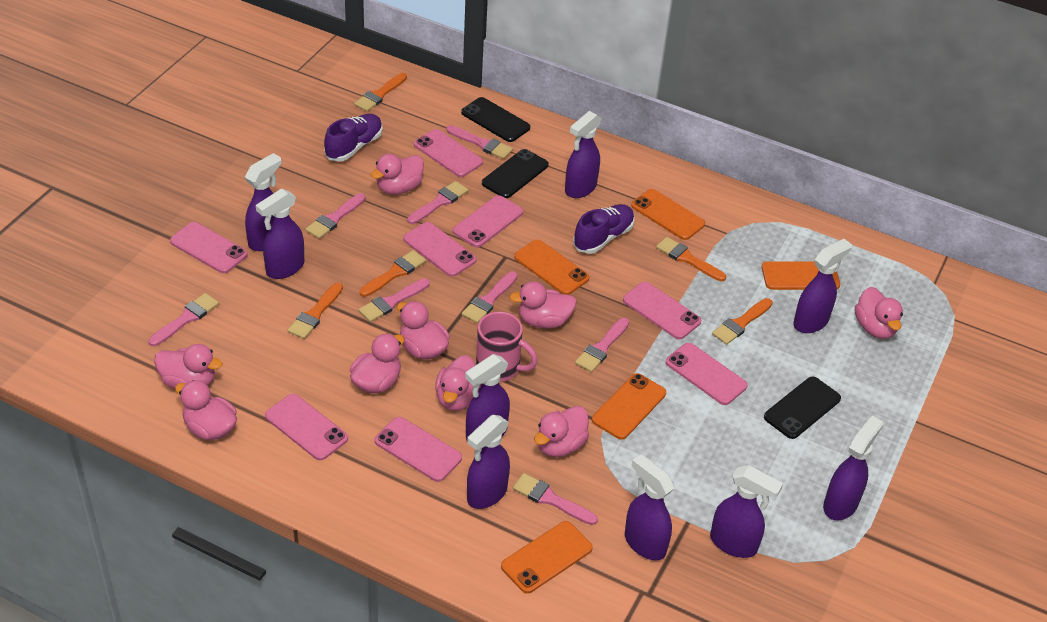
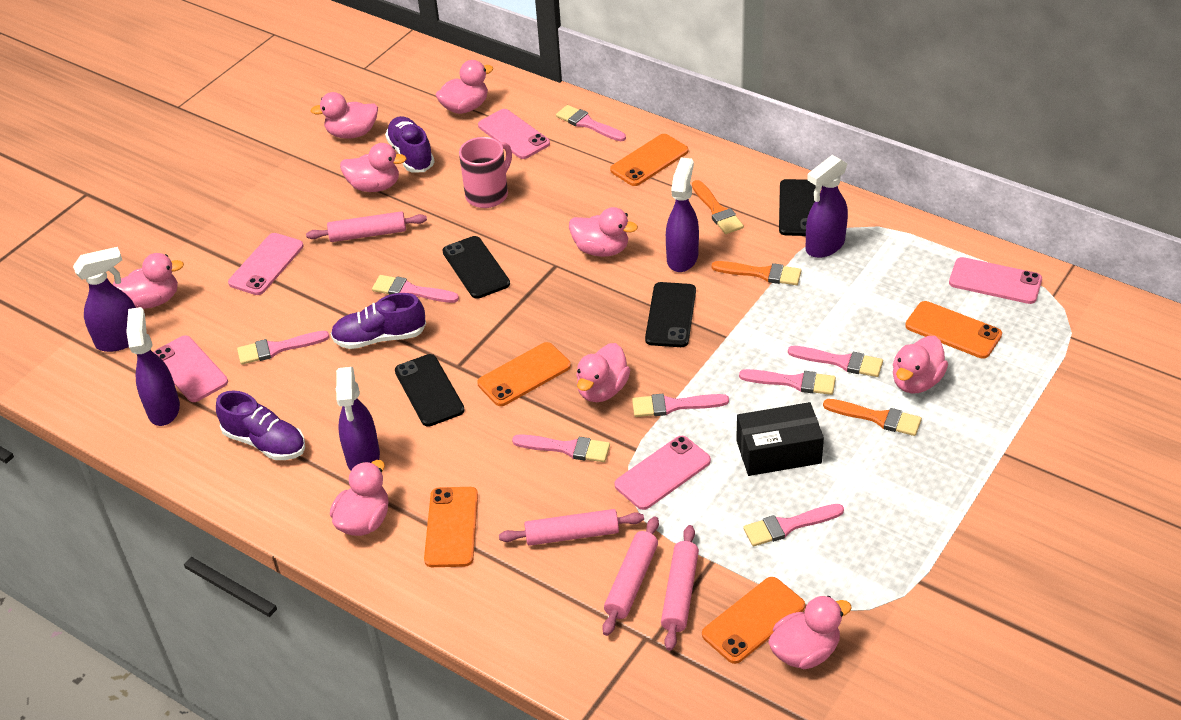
black box: none = 0 -> [736,402,824,476] = 1
black phone: [461,97,530,142] [482,149,549,198] [764,376,841,439] = 3 -> [395,354,465,427] [442,236,510,299] [645,282,696,347] [779,179,816,236] = 4
orange brush: [288,283,343,339] [354,73,407,112] [360,250,426,297] [656,237,726,281] [712,298,773,345] = 5 -> [692,180,744,234] [712,261,801,285] [823,399,922,436] = 3
pink phone: [170,222,248,273] [265,394,348,461] [375,417,462,482] [403,222,476,277] [414,129,483,177] [453,195,523,248] [623,282,701,339] [666,343,748,405] = 8 -> [153,335,228,402] [228,233,303,295] [478,109,550,159] [614,436,711,510] [949,257,1042,304] = 5
pink rolling pin: none = 0 -> [306,211,427,242] [499,509,644,546] [602,516,659,636] [661,525,699,651] = 4
purple shoe: [324,114,383,162] [573,204,635,254] = 2 -> [216,390,305,460] [331,293,426,349] [385,116,434,172] = 3
purple spray bottle: [245,153,281,251] [256,188,304,279] [465,354,510,440] [467,415,510,509] [565,111,602,198] [625,454,675,561] [710,465,783,558] [793,239,852,333] [823,415,883,521] = 9 -> [73,247,136,352] [126,307,180,426] [336,367,380,471] [666,157,699,272] [806,155,848,258] = 5

